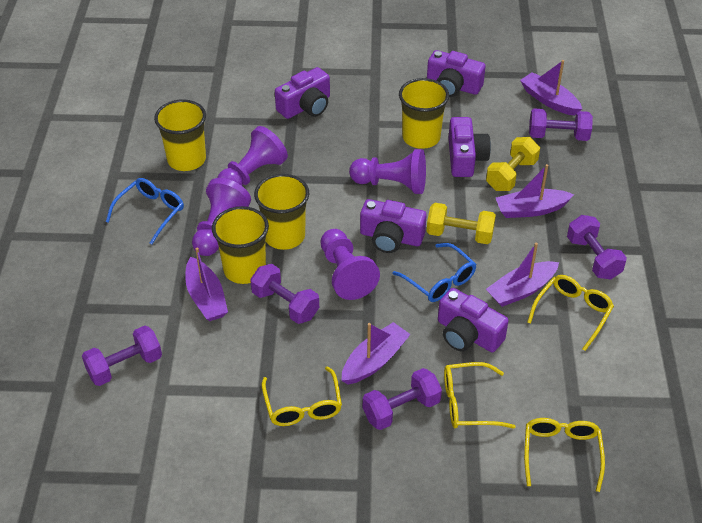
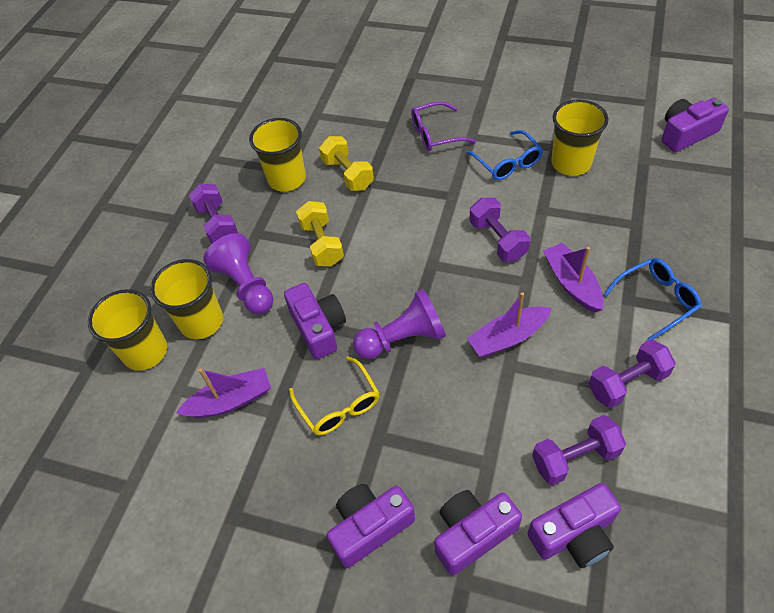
purple boat: [185,247,228,321] [341,322,411,384] [486,242,559,307] [496,164,574,218] [520,60,582,116] = 5 -> [176,368,271,418] [467,292,552,357] [543,243,604,313] = 3
purple dumbbell: [82,326,162,386] [250,264,319,324] [363,368,442,430] [529,109,593,141] [567,215,627,279] = 5 -> [189,184,238,244] [469,198,530,262] [532,415,626,485] [588,340,676,408] = 4
purple glasses: none = 0 -> [411,102,476,151] = 1
purple pawn: [192,178,251,256] [217,126,288,186] [320,229,380,300] [349,149,426,194] = 4 -> [203,233,274,314] [353,289,446,359] = 2
yellow glasses: [261,366,342,426] [444,362,516,429] [524,418,605,492] [527,275,614,351] = 4 -> [289,356,379,435] = 1

